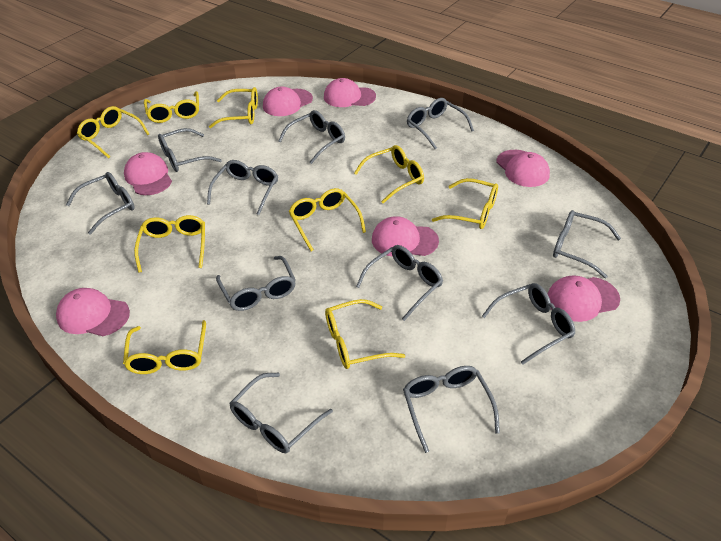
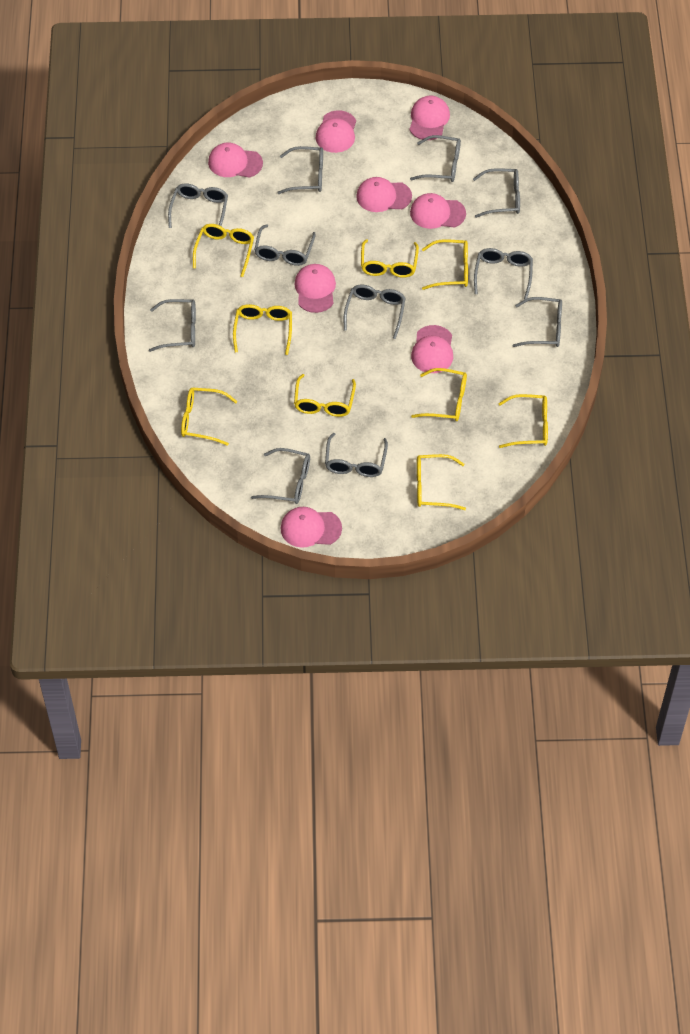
pink cap: [56,288,130,336] [124,152,172,195] [263,86,313,116] [324,78,376,107] [372,216,439,257] [496,150,550,187] [548,275,620,322] = 7 -> [208,142,263,178] [281,507,342,548] [294,264,336,313] [316,110,356,153] [356,177,412,212] [409,95,450,140] [410,193,466,229] [411,325,453,373] = 8

